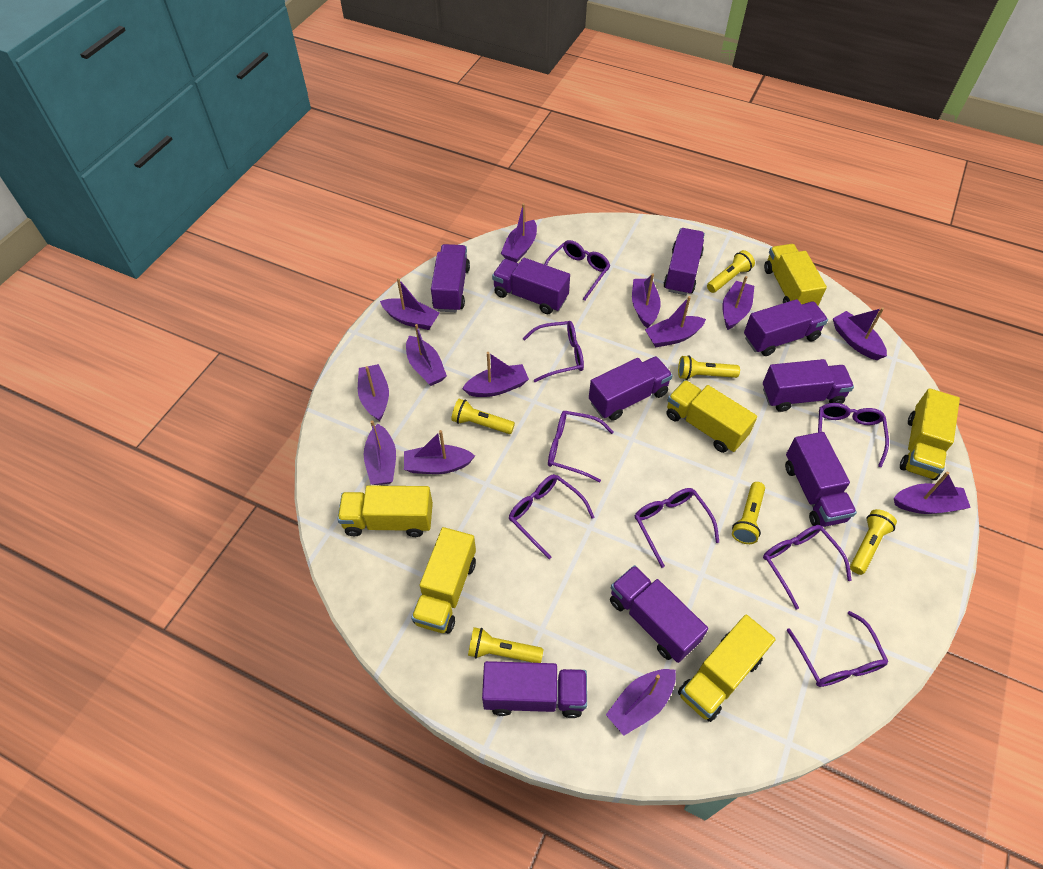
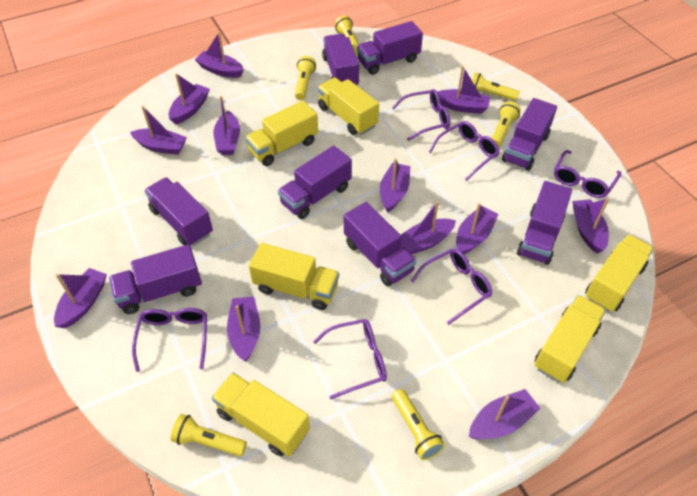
purple boat: [358,364,389,421] [364,420,396,485] [380,278,440,330] [404,430,475,474] [406,324,447,386] [462,352,529,397] [501,203,537,263] [606,669,676,736] [632,273,661,328] [645,296,706,347] [722,276,754,330] [833,307,887,360] [894,472,971,514] = 13 -> [54,268,107,328] [130,106,187,155] [169,73,210,125] [195,32,244,78] [214,96,240,155] [227,296,260,362] [380,158,410,213] [401,201,456,254] [438,66,490,114] [456,203,498,254] [469,389,541,439] [572,198,609,254] = 12
purple glasses: [509,474,594,559] [523,321,584,382] [544,240,610,301] [548,411,614,482] [635,488,719,568] [763,525,852,609] [786,611,889,687] [818,403,889,468] = 8 -> [132,308,207,372] [313,319,387,399] [392,89,450,141] [411,249,492,325] [429,121,500,181] [554,150,621,198] = 6
purple truck: [431,244,470,312] [482,661,587,718] [492,258,570,314] [589,356,673,421] [610,565,708,663] [663,228,705,295] [744,299,828,356] [763,359,854,412] [785,432,857,527] = 9 -> [109,244,202,314] [144,177,213,246] [278,146,352,219] [322,34,359,85] [344,202,416,286] [357,21,423,75] [502,98,557,171] [517,181,572,265] = 8

